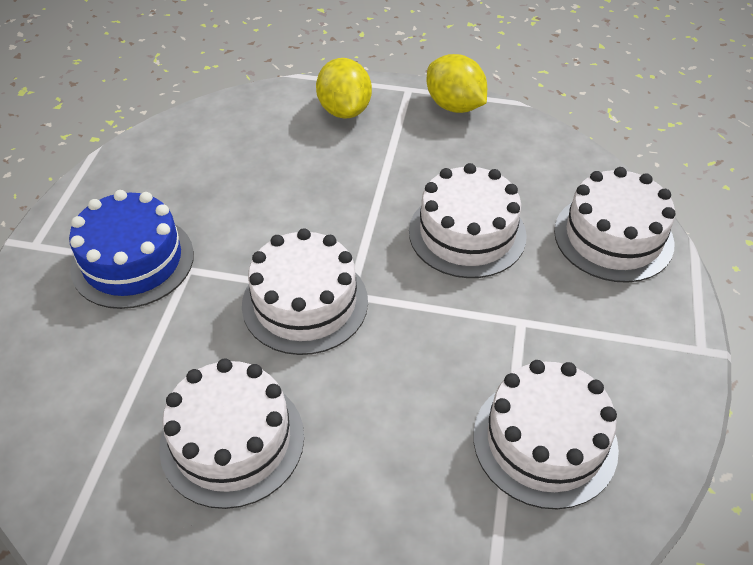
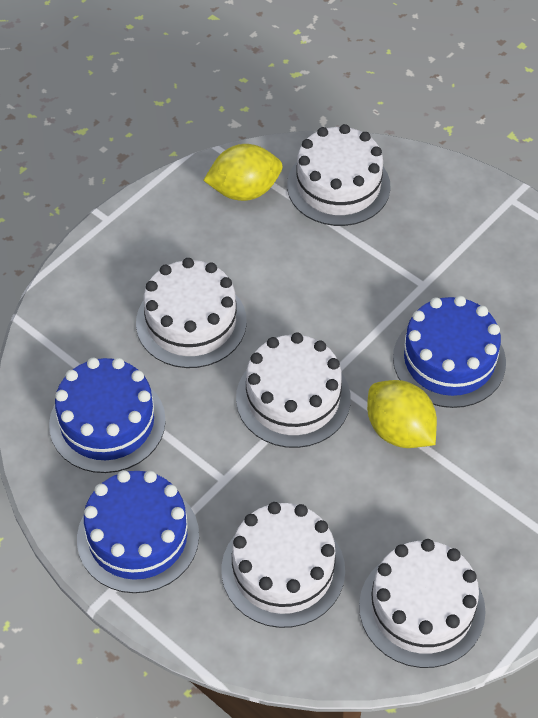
blue cake: [69,190,194,309] = 1 -> [49,358,166,473] [77,470,199,593] [393,296,506,408] = 3

